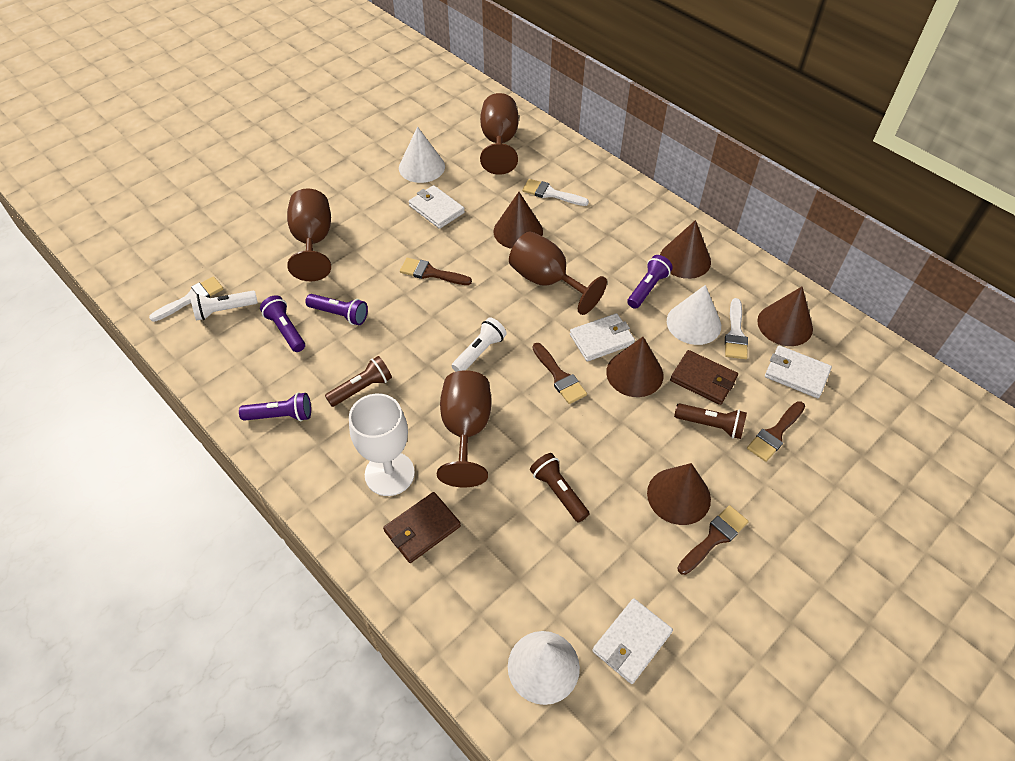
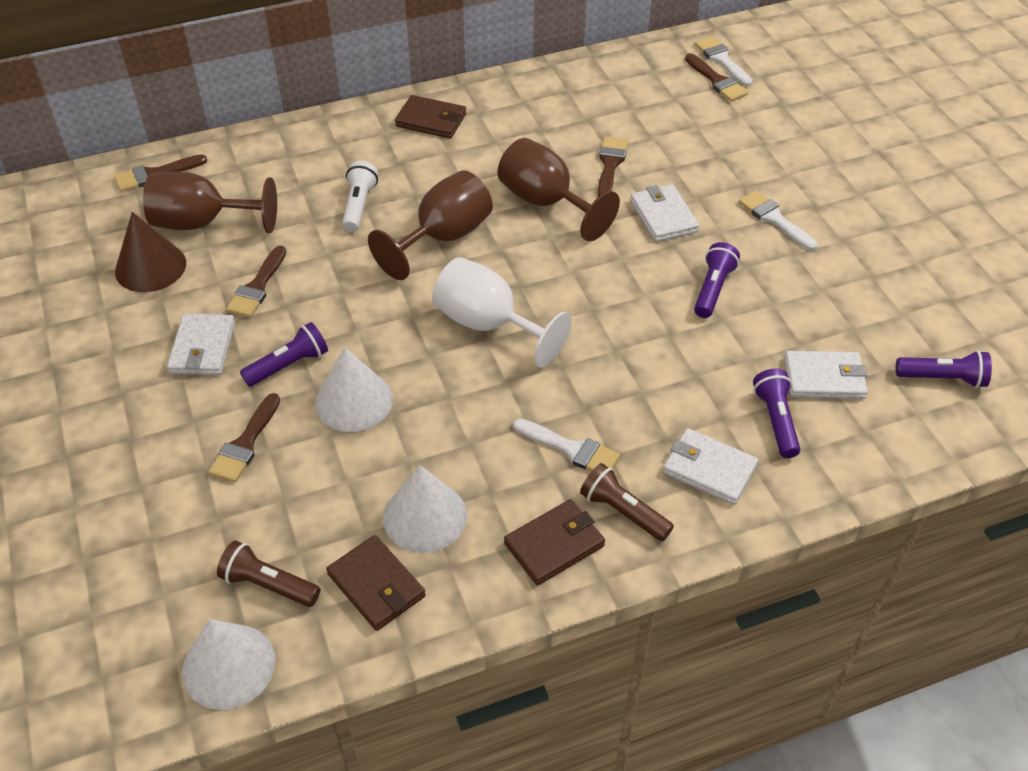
brown brush: [400,258,472,285] [532,343,587,404] [678,505,749,575] [747,401,805,462] = 4 -> [114,154,207,192] [208,393,280,483] [226,246,286,318] [598,137,628,197] [685,53,749,101] = 5
brown cone: [494,192,543,249] [606,337,663,397] [647,463,711,525] [660,220,711,279] [757,287,813,346] = 5 -> [115,212,186,292] = 1
brown flashlight: [325,356,392,407] [530,453,589,523] [674,403,747,439] = 3 -> [217,541,320,607] [580,463,674,541] = 2
brown goblet: [287,188,331,281] [437,370,491,487] [480,93,519,175] [509,231,607,315] = 4 -> [143,171,277,233] [368,170,493,280] [498,138,620,241] = 3
brown wallet: [383,492,461,563] [670,350,738,405] = 2 -> [326,535,426,631] [395,95,466,138] [504,499,605,585] = 3
white flashlight: [190,291,258,321] [452,317,507,372] = 2 -> [342,161,378,232] = 1

